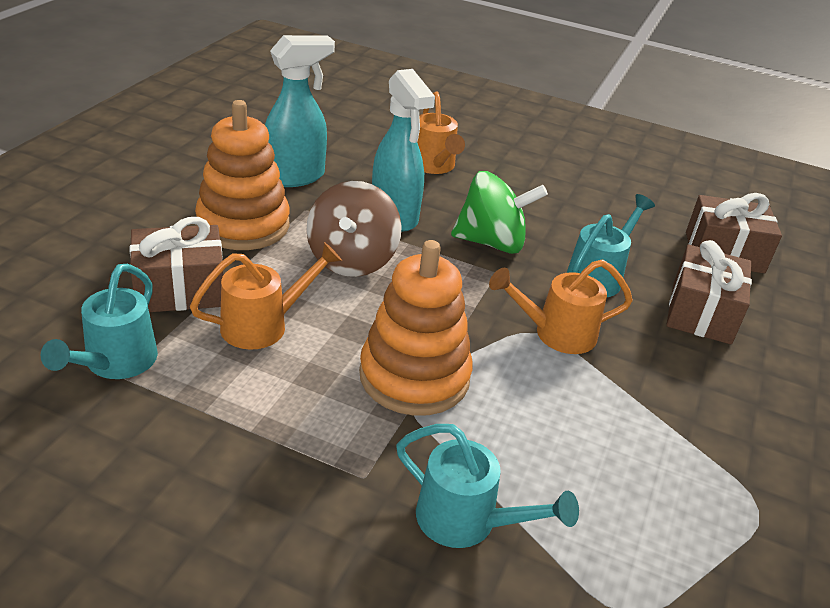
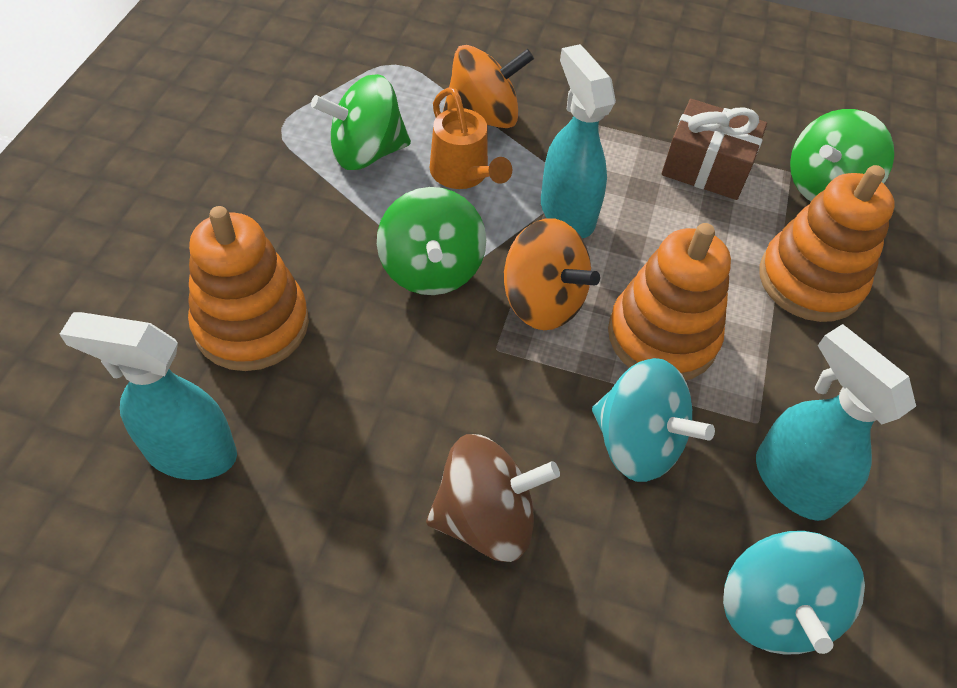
brown gift: [129,217,224,312] [666,240,752,344] [686,193,782,273] = 3 -> [662,99,767,200] = 1
green spinning top: [451,171,548,254] = 1 -> [311,74,411,170] [377,187,486,295] [790,109,894,201] = 3
orange spinning top: none = 0 -> [443,45,534,128] [504,218,600,330] = 2
orange stacking toy: [195,100,290,250] [359,240,473,416] = 2 -> [188,206,309,371] [608,223,731,381] [759,165,895,322] = 3
orange watering can: [190,242,342,350] [417,92,465,174] [489,260,633,354] = 3 -> [430,87,512,189] = 1
turquoise spinning top: none = 0 -> [592,358,715,482] [723,531,865,655] = 2
turquoise spray bottle: [265,35,335,187] [372,69,435,232] = 2 -> [60,312,237,480] [541,44,616,238] [756,324,916,521] = 3
turquoise watering can: [41,264,158,379] [396,424,579,548] [567,194,655,297] = 3 -> none = 0

